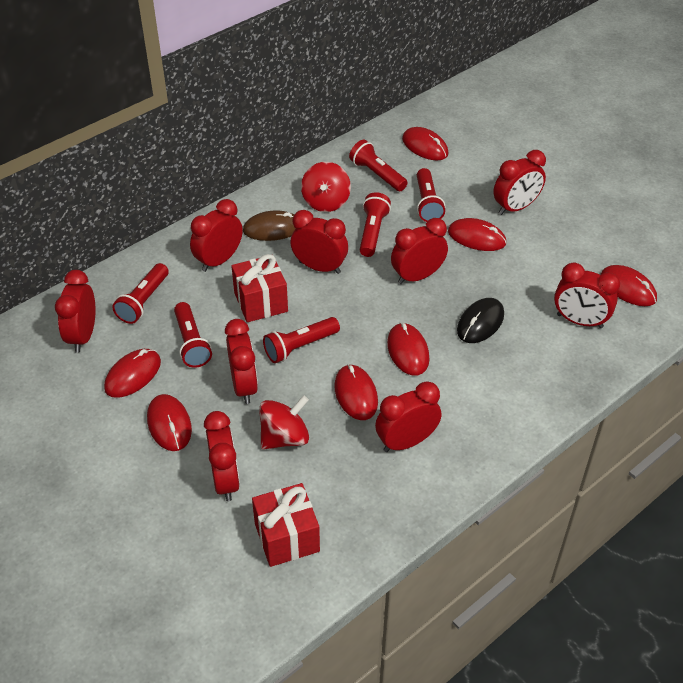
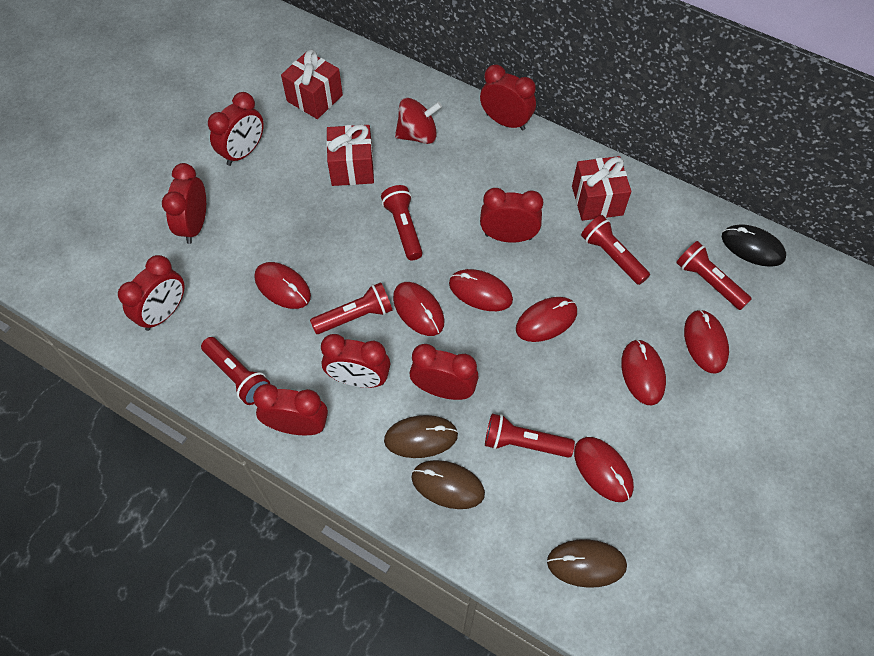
brown mouse: [243,210,296,241] = 1 -> [384,415,458,458] [411,460,485,509] [547,539,627,588] = 3
red clock: [55,270,95,353] [190,199,243,272] [204,411,240,501] [225,319,258,404] [291,210,348,274] [375,381,441,452] [391,218,448,284] [493,150,546,215] [554,263,620,328] = 9 -> [118,255,185,331] [162,163,206,244] [208,92,264,166] [253,384,328,435] [321,334,390,388] [410,344,479,400] [480,65,536,131] [480,188,543,243] = 8
red gift: [231,254,288,322] [252,483,320,567] = 2 -> [281,50,343,119] [326,124,374,186] [572,156,631,221] = 3
red spinning top: [259,395,309,450] [301,162,351,212] = 2 -> [395,98,442,144] = 1

